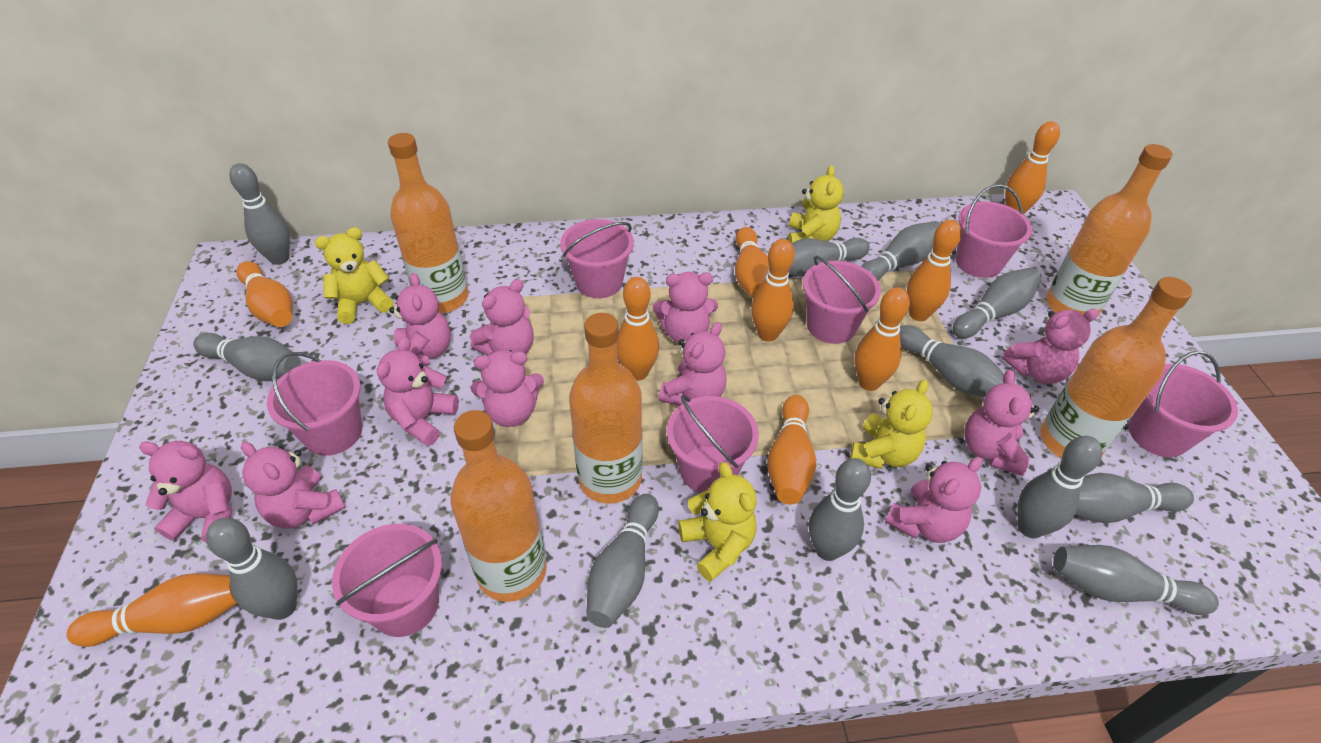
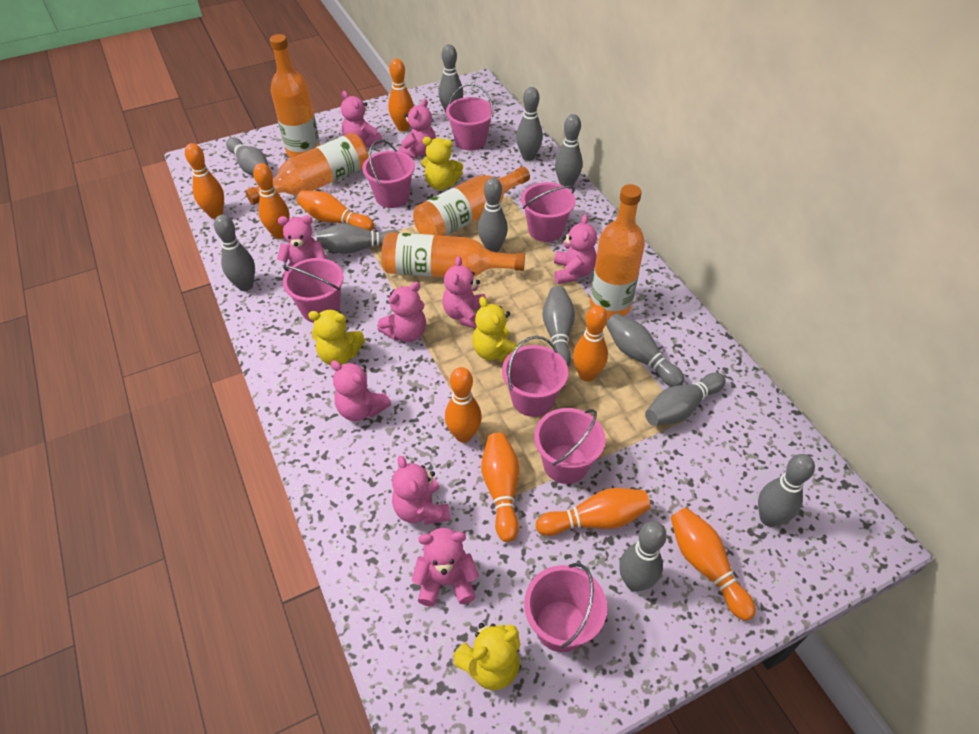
pink teddy bear: [139,441,232,543] [241,442,345,529] [377,337,459,446] [389,273,451,366] [470,279,534,356] [471,350,544,427] [653,272,718,343] [659,322,726,406] [885,457,983,543] [964,370,1039,476] [1002,309,1099,384] = 11 -> [277,215,326,278] [331,360,391,421] [341,91,383,147] [378,282,426,342] [392,456,450,525] [398,99,436,158] [412,528,479,607] [442,256,486,328] [554,214,597,284] = 9

